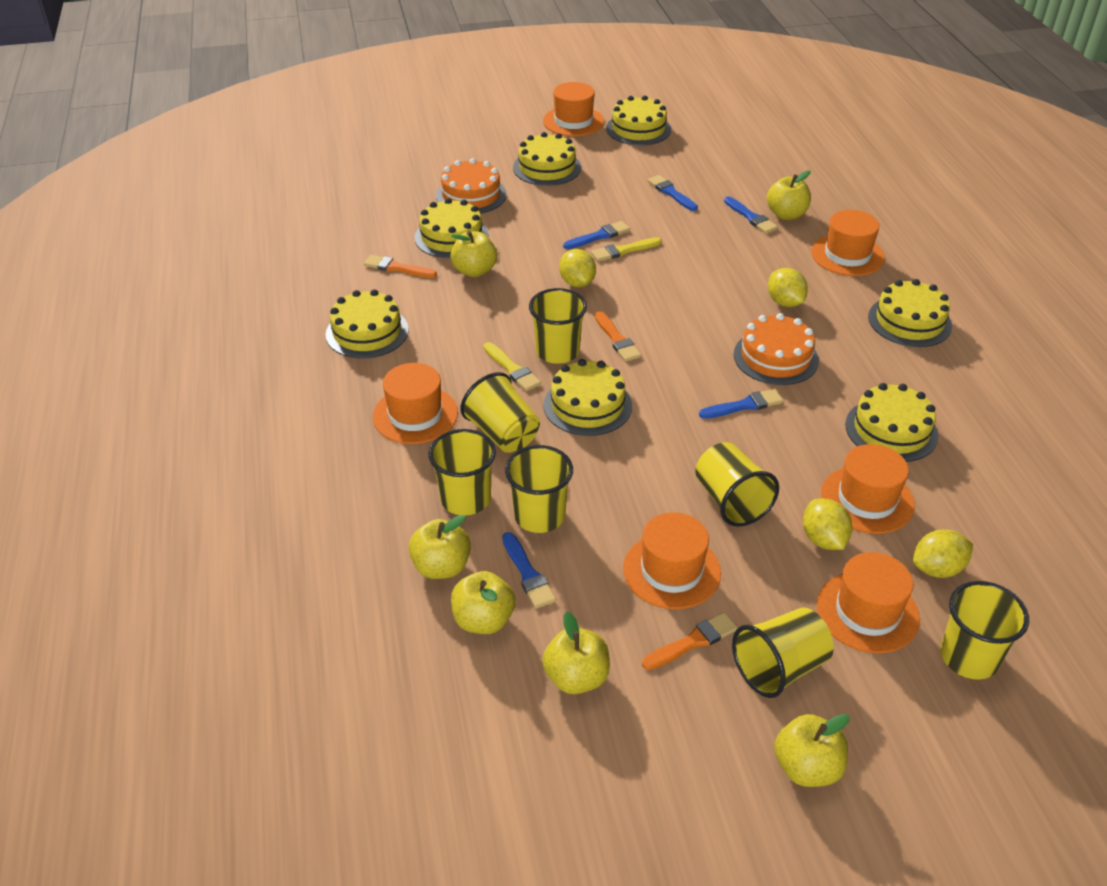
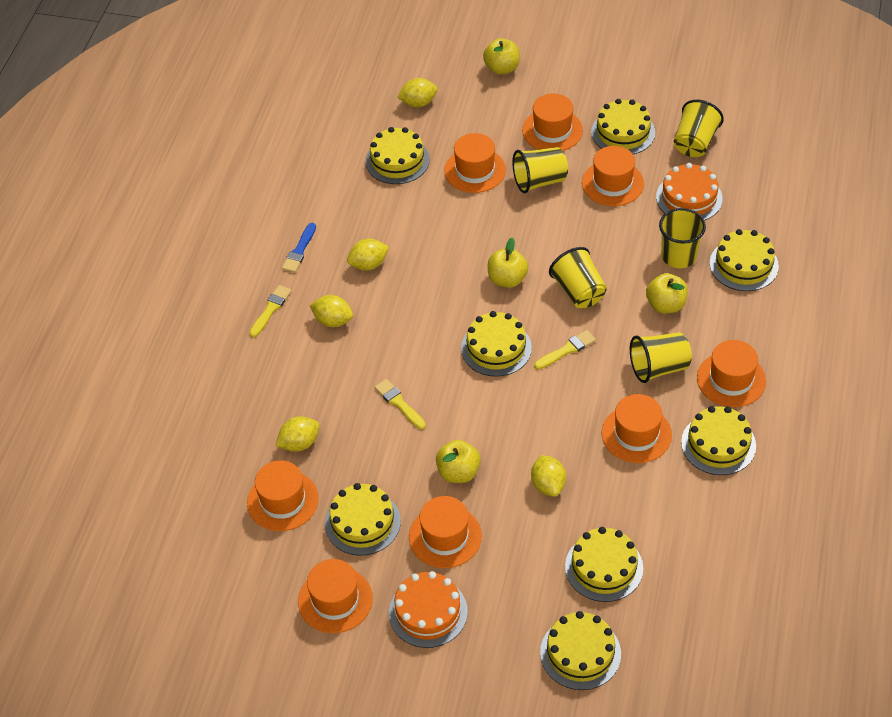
blue brush: [502,532,556,609] [563,221,630,249] [647,175,698,211] [699,389,783,419] [724,196,778,233] = 5 -> [282,223,316,273] = 1
orange brush: [364,255,437,278] [594,311,641,362] [642,612,738,670] = 3 -> none = 0
orange hat: [373,363,458,444] [543,82,604,136] [623,512,721,609] [811,210,885,276] [817,552,920,653] [821,444,915,534] = 6 -> [247,460,319,531] [298,559,373,633] [409,496,482,568] [444,133,506,193] [522,93,583,151] [582,146,644,206] [602,394,672,463] [697,340,766,407] = 8
yellow apple: [408,515,471,579] [450,231,497,277] [451,571,516,634] [542,611,610,694] [767,170,811,220] [774,714,849,787] = 6 -> [436,440,481,483] [483,38,520,75] [488,238,528,288] [646,273,688,313] = 4
yellow brush: [484,342,541,391] [591,237,662,261] = 2 -> [249,285,292,337] [375,379,426,429] [534,330,596,370] = 3
yellow cake: [326,289,409,359] [414,198,489,258] [513,132,581,186] [544,359,632,436] [606,96,671,145] [845,383,939,462] [868,279,952,347] = 7 -> [325,483,401,556] [365,127,430,184] [461,311,532,377] [540,611,621,690] [565,527,643,602] [591,99,655,154] [681,406,756,475] [710,229,779,291] = 8
yellow cup: [429,429,496,515] [461,372,540,453] [505,445,573,533] [529,288,587,364] [695,442,779,527] [732,607,834,698] [940,581,1029,679] = 7 -> [512,147,568,193] [549,247,607,308] [630,332,692,383] [659,208,706,268] [674,100,724,157] = 5
yellow lemon: [559,249,596,287] [768,268,808,307] [803,498,852,550] [913,529,973,578] = 4 -> [276,416,319,452] [310,295,353,327] [347,239,389,270] [397,78,438,107] [531,455,566,497] = 5

